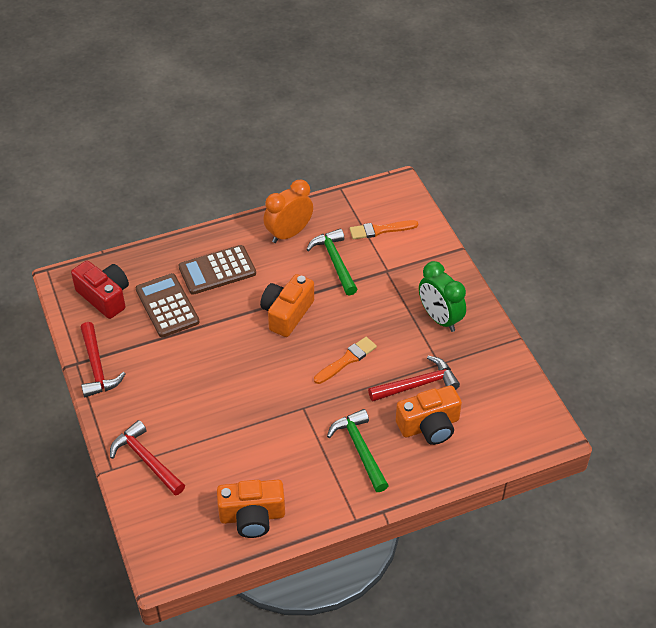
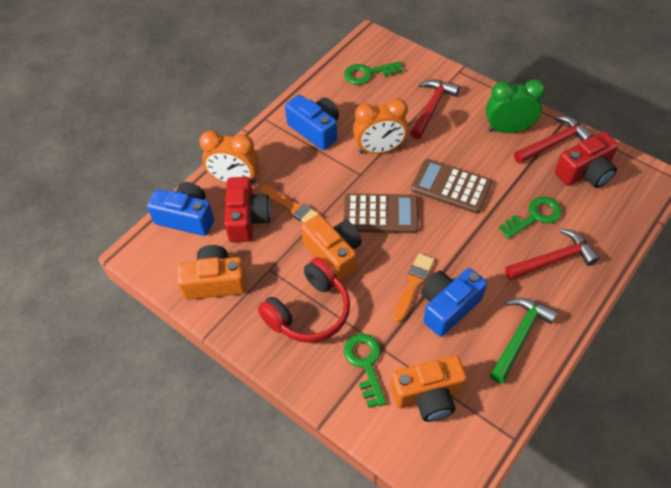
blue camera: none = 0 -> [147,182,214,236] [285,95,339,150] [421,268,487,337] = 3
green hammer: [306,229,358,296] [327,409,389,492] = 2 -> [490,298,558,383] = 1
green key: none = 0 -> [344,61,403,85] [344,333,386,408] [499,196,562,239] = 3
orange clock: [263,180,313,243] = 1 -> [199,131,259,184] [353,98,408,154] = 2
red camera: [71,261,129,319] = 1 -> [224,177,271,242] [555,132,619,188] = 2
red headphones: none = 0 -> [258,257,350,343] = 1

